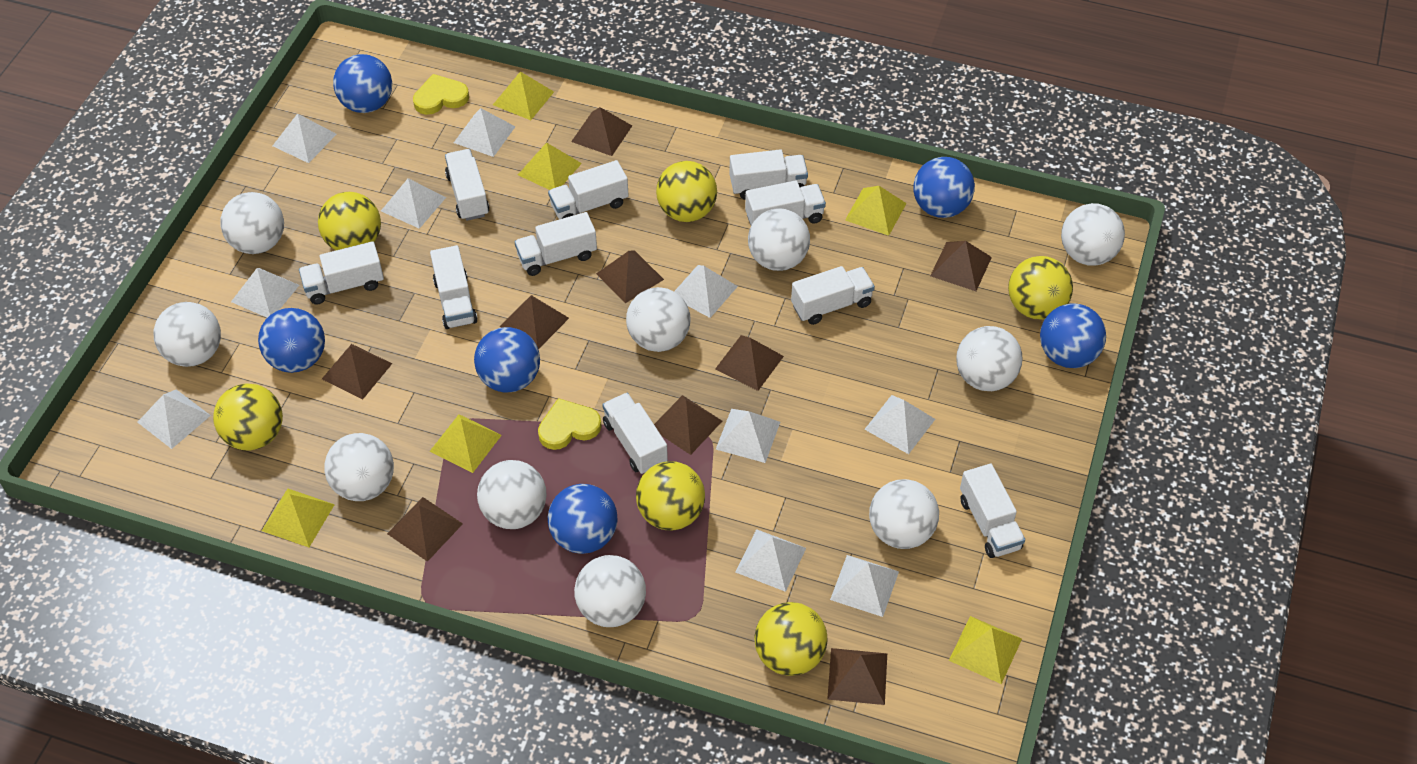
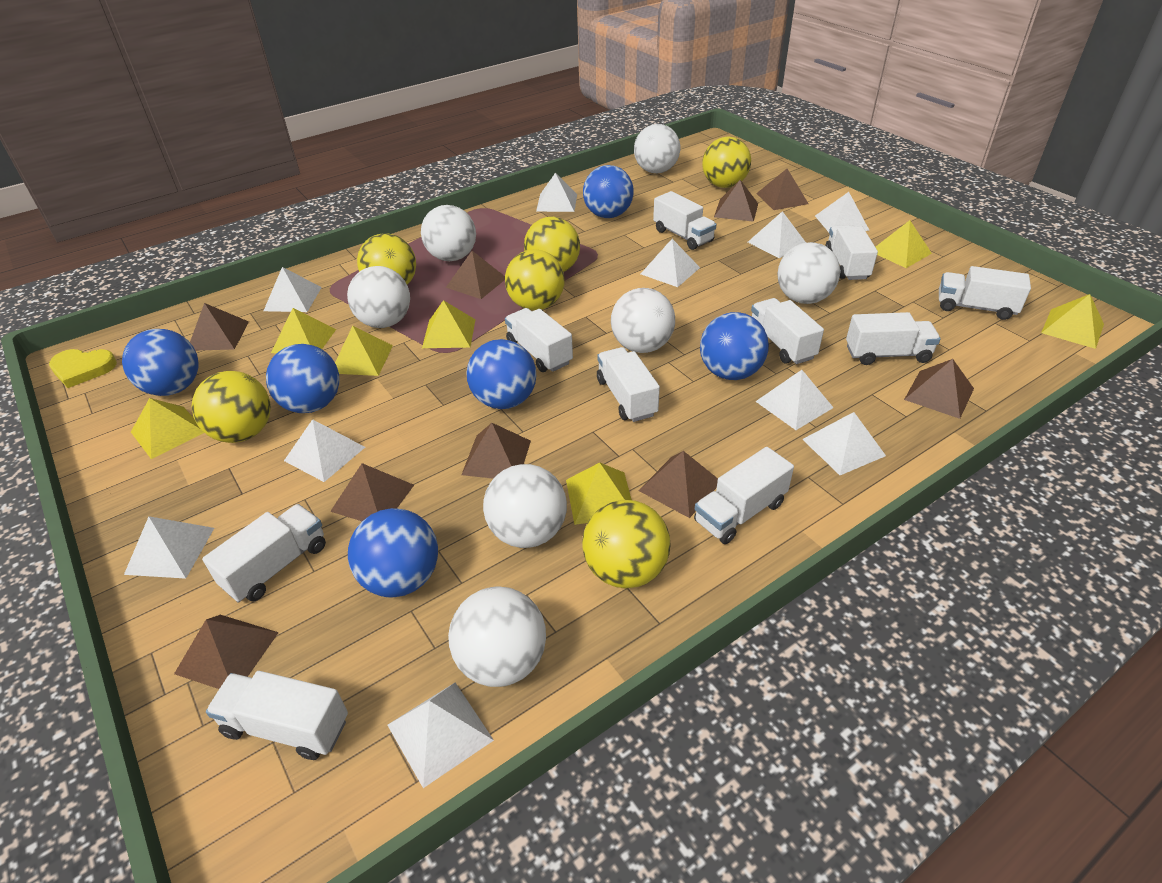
white ball: [153,302,221,367] [220,192,284,254] [324,433,394,501] [477,460,547,529] [574,555,646,627] [626,287,691,352] [748,208,810,271] [869,479,939,549] [956,326,1023,391] [1061,203,1125,266] = 10 -> [347,266,410,328] [421,205,476,261] [448,586,546,687] [483,464,567,548] [611,288,675,353] [634,124,680,173] [777,242,840,304] = 7
yellow heart: [413,74,469,115] [538,398,602,450] = 2 -> [49,349,117,388] = 1
yellow pyramid: [262,489,335,547] [429,414,502,473] [493,72,554,120] [518,143,582,190] [845,186,907,236] [949,616,1022,684] = 6 -> [131,398,204,459] [271,308,336,354] [335,326,393,376] [422,300,476,348] [566,462,632,525] [876,220,932,268] [1041,294,1104,349] = 7

